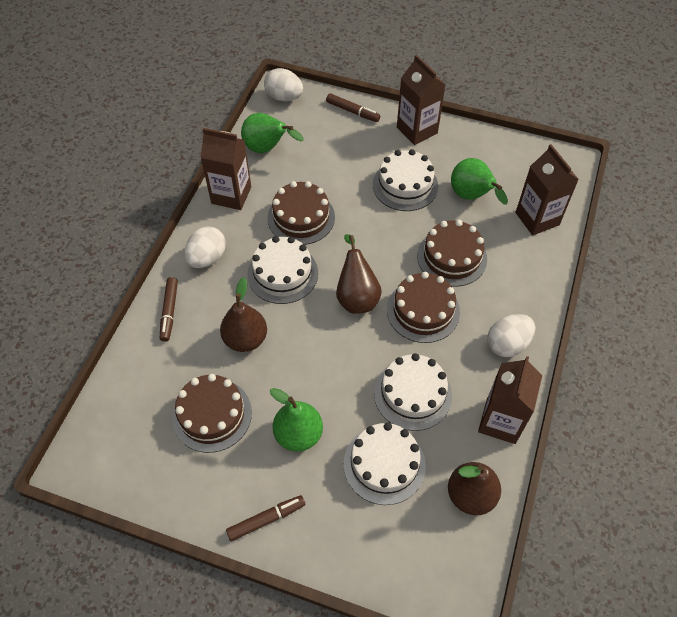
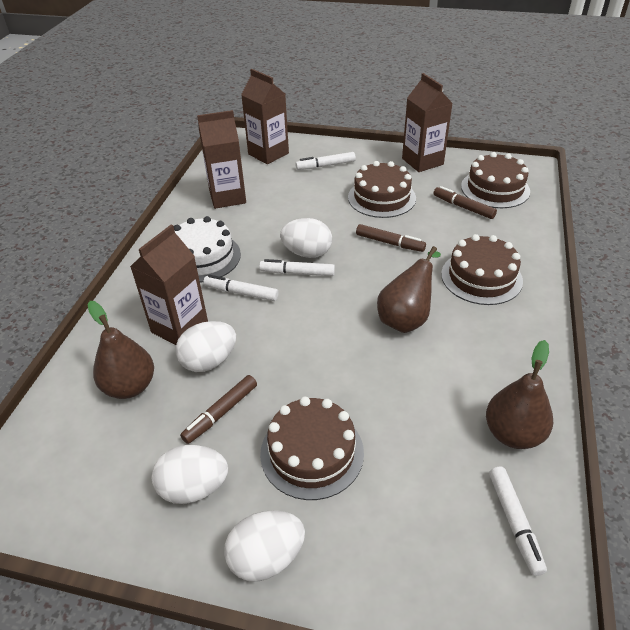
green pear: [241,113,304,153] [270,388,323,452] [451,158,508,205] = 3 -> none = 0
white cake: [247,236,318,304] [344,422,426,505] [373,149,438,211] [374,353,452,431] = 4 -> [174,216,241,283] = 1
white egg: [184,226,226,268] [264,68,303,101] [487,314,535,357] = 3 -> [152,445,228,504] [176,321,236,372] [224,510,305,582] [280,218,332,258] = 4
white marker: none = 0 -> [203,275,278,301] [259,259,335,276] [295,152,356,170] [489,467,547,576] = 4

